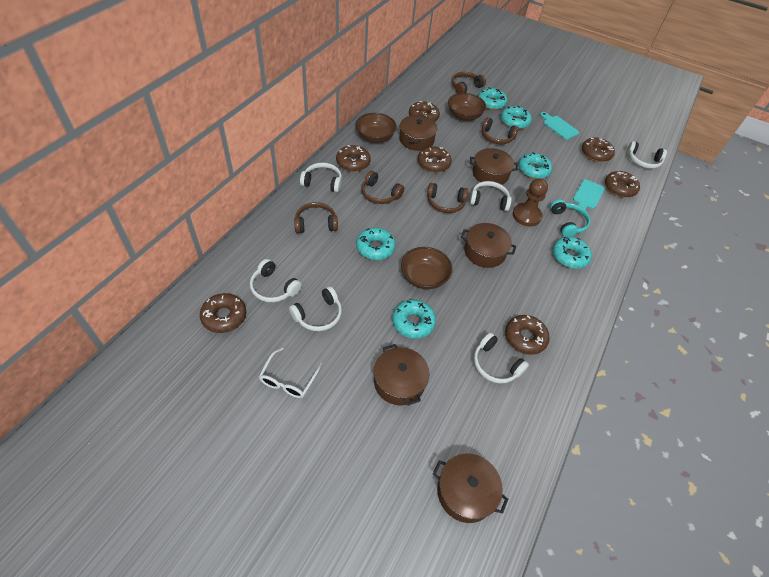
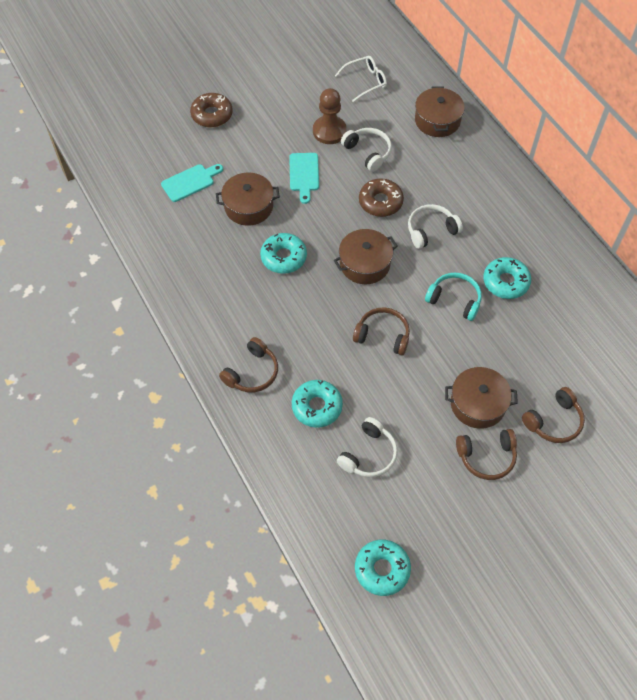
brown bowl: [356,113,397,143] [401,247,453,289] [448,93,486,121] = 3 -> none = 0
brown donut: [200,293,246,333] [336,145,371,172] [409,101,440,122] [418,146,451,173] [505,315,550,355] [582,138,615,162] [605,171,640,198] = 7 -> [190,93,233,127] [359,179,404,217] = 2
brown headphones: [294,202,338,233] [361,171,404,204] [427,183,468,213] [451,72,486,94] [482,117,519,144] = 5 -> [219,337,278,392] [353,307,410,355] [456,429,517,480] [522,387,585,443] = 4
brown pot: [374,344,429,406] [399,115,437,151] [433,453,508,523] [461,223,516,268] [470,148,518,185] = 5 -> [216,173,280,226] [334,229,398,284] [415,86,465,137] [445,367,518,429] = 4
turquoise donut: [356,228,396,260] [392,299,436,339] [478,88,508,110] [501,106,532,129] [518,152,552,179] [552,237,592,269] = 6 -> [260,233,307,274] [292,380,343,428] [355,540,411,596] [483,257,531,299] = 4
white headphones: [250,259,302,302] [289,286,342,331] [300,163,342,192] [470,181,512,211] [474,333,529,383] [627,141,667,169] = 6 -> [337,417,398,477] [341,128,392,172] [408,204,463,249] = 3

